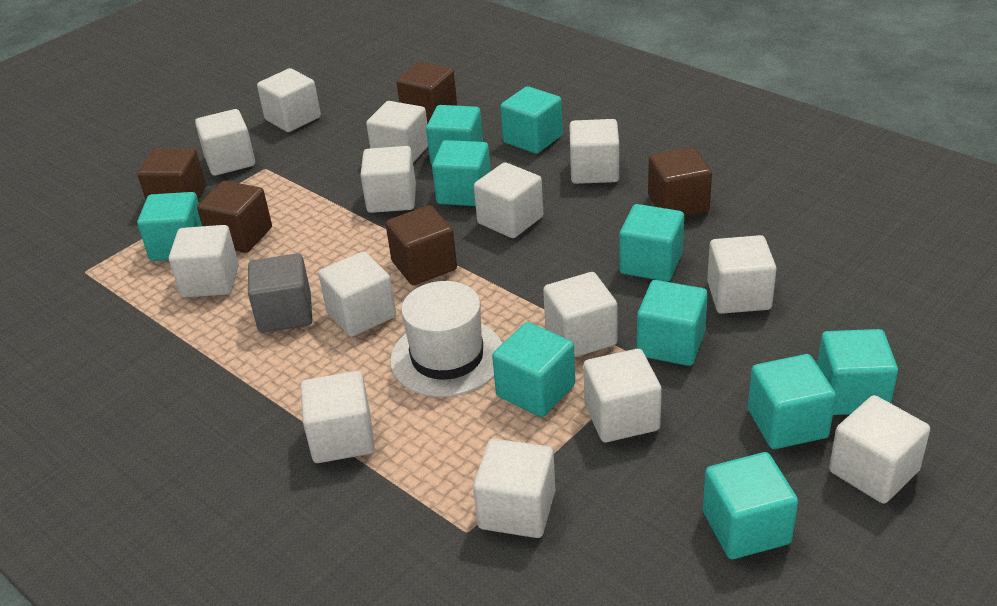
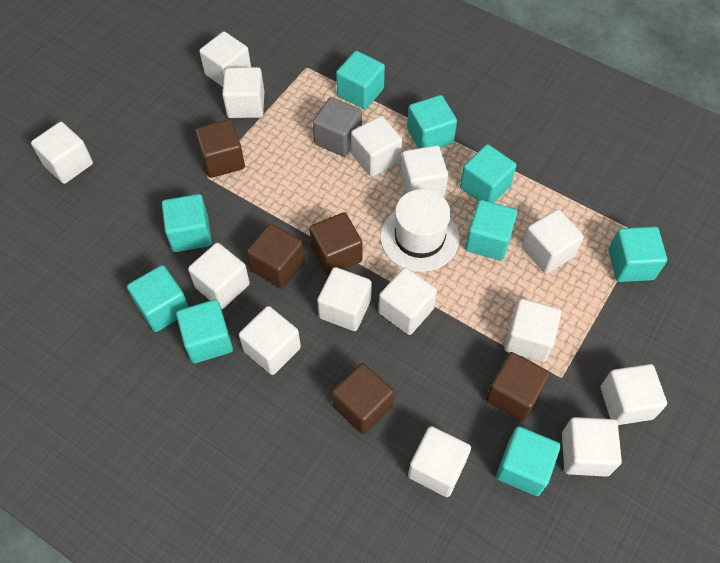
turquoise cube: [137,192,202,261] [426,105,483,165] [432,140,491,206] [492,322,575,417] [500,86,563,154] [619,204,684,282] [637,280,708,366] [703,452,798,559] [748,354,836,449] [817,329,898,415] = 10 -> [127,265,189,332] [162,194,212,252] [176,300,233,363] [336,51,385,109] [407,95,457,148] [460,144,516,203] [465,200,517,261] [496,426,561,496] [609,226,667,282] = 9

